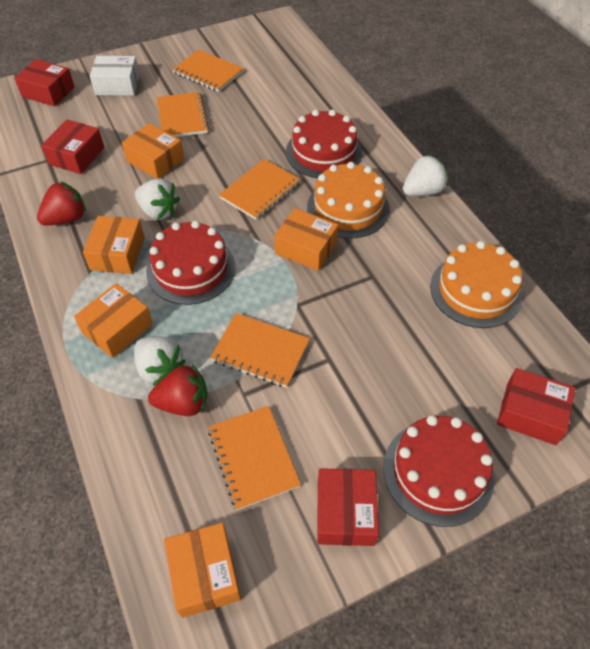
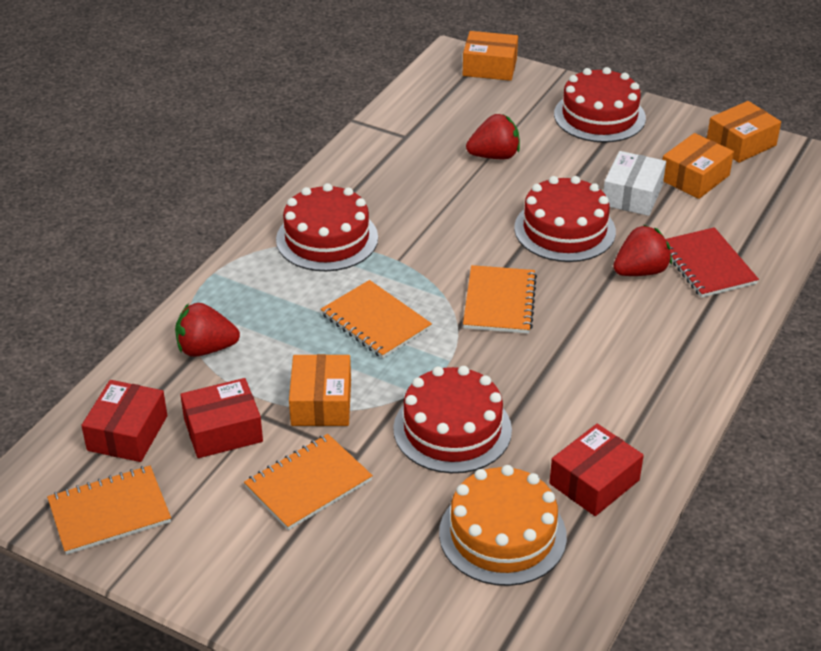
orange box: [74,283,153,358] [83,216,145,274] [122,123,184,179] [164,522,241,618] [274,208,338,271] = 5 -> [289,354,351,426] [463,31,518,81] [662,133,734,199] [707,101,781,163] = 4
orange cake: [307,162,390,239] [430,241,523,328] = 2 -> [439,465,567,586] = 1
orange notebook: [157,92,209,137] [172,49,244,92] [208,406,301,510] [210,313,310,388] [219,159,301,220] = 5 -> [47,466,171,555] [244,434,373,530] [321,280,432,359] [463,265,537,334] = 4
red box: [14,59,75,106] [41,119,105,174] [317,468,379,546] [497,368,576,445] = 4 -> [81,380,167,462] [180,378,263,458] [549,424,644,516] = 3
red cake: [146,221,236,305] [286,109,362,178] [383,415,494,527] = 3 -> [276,183,378,271] [393,366,512,473] [514,176,616,262] [554,67,646,143] = 4
red notebook: none = 0 -> [666,227,759,298] = 1
red strawberry: [37,181,86,225] [148,365,207,416] = 2 -> [175,303,240,357] [466,114,520,159] [613,225,672,276] = 3
white strawberry: [134,336,186,386] [135,178,180,220] [403,154,448,196] = 3 -> none = 0

